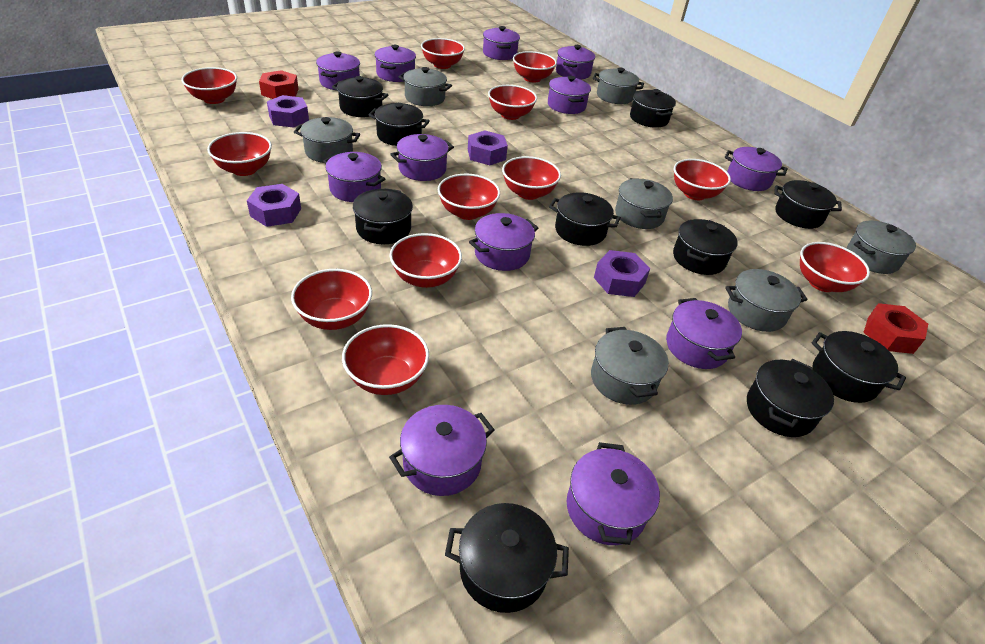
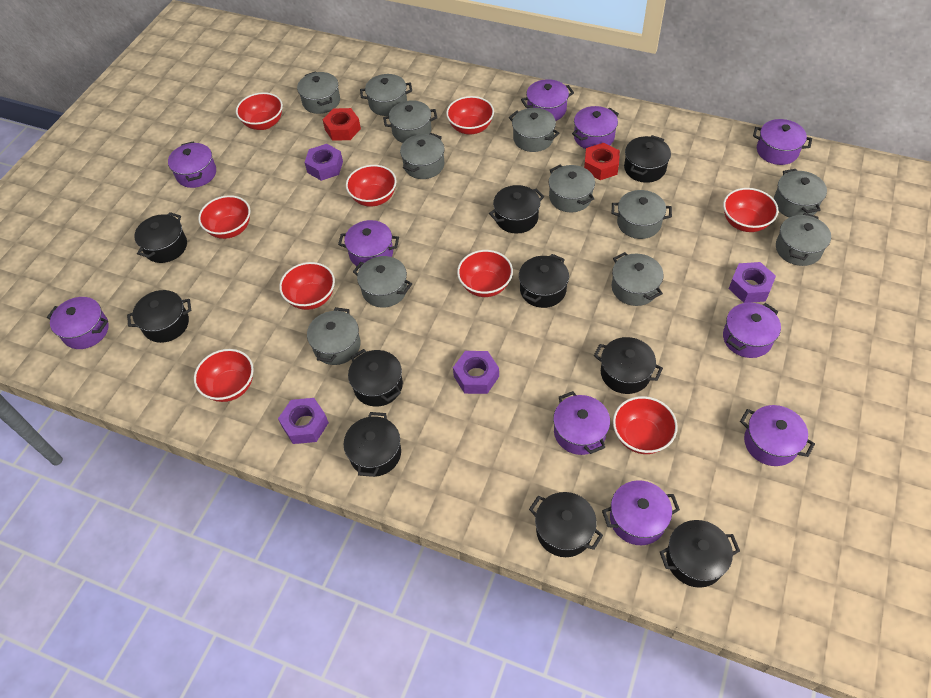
grey pot: [294,117,360,163] [399,67,452,106] [591,327,669,405] [593,67,644,104] [615,178,673,229] [725,269,807,332] [847,221,916,274] = 7 -> [297,71,340,114] [307,307,361,365] [353,256,412,308] [360,74,412,116] [383,100,437,143] [400,133,444,179] [509,108,559,152] [549,165,595,212] [612,190,672,239] [612,252,664,306] [774,169,827,217] [776,213,831,266] = 12
purple pot: [316,51,360,90] [323,152,385,202] [375,45,416,82] [389,405,494,496] [390,134,454,181] [469,213,538,271] [483,26,520,60] [548,76,591,114] [556,45,595,80] [567,442,660,545] [666,298,742,369] [725,147,788,191] = 12 -> [47,297,109,349] [168,141,216,188] [338,220,399,267] [521,79,574,121] [553,391,610,455] [572,106,619,149] [602,480,680,545] [723,303,781,358] [740,405,815,466] [753,119,812,165] = 10
red bowl: [181,67,237,104] [207,132,272,176] [291,269,372,330] [342,324,429,395] [389,233,462,288] [421,38,465,69] [438,174,500,220] [488,85,537,120] [502,156,561,200] [513,51,557,83] [674,159,731,200] [800,242,870,292] = 12 -> [194,349,254,402] [198,195,250,239] [236,92,283,130] [279,262,335,310] [346,165,397,207] [446,96,494,135] [457,250,513,297] [613,396,678,454] [723,188,778,232] = 9

